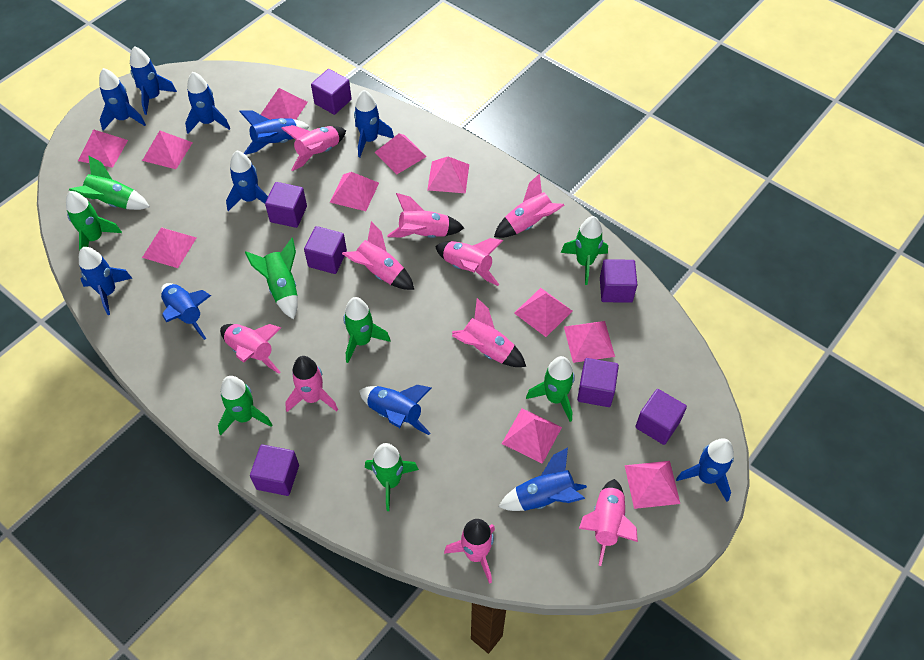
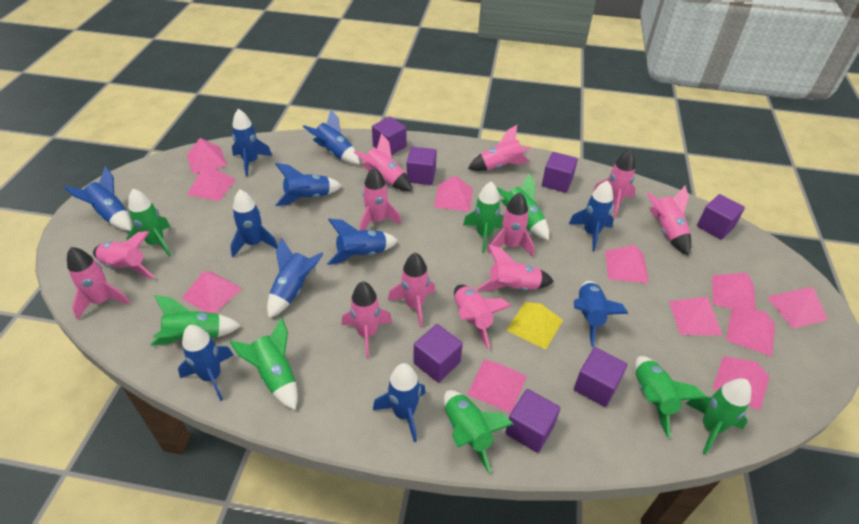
pink rocket: [220,324,281,374] [281,125,346,171] [285,356,338,412] [342,221,414,290] [387,193,464,238] [435,238,503,286] [444,519,495,584] [452,298,526,367] [494,173,565,238] [579,479,638,566] = 10 -> [67,247,130,320] [93,231,155,279] [342,281,392,359] [354,133,412,192] [360,167,401,230] [388,252,435,328] [454,285,511,349] [468,125,531,171] [476,244,554,291] [488,192,534,257] [592,149,636,218] [647,185,691,256] = 12
yellow pyramid: none = 0 -> [506,302,563,350] = 1

